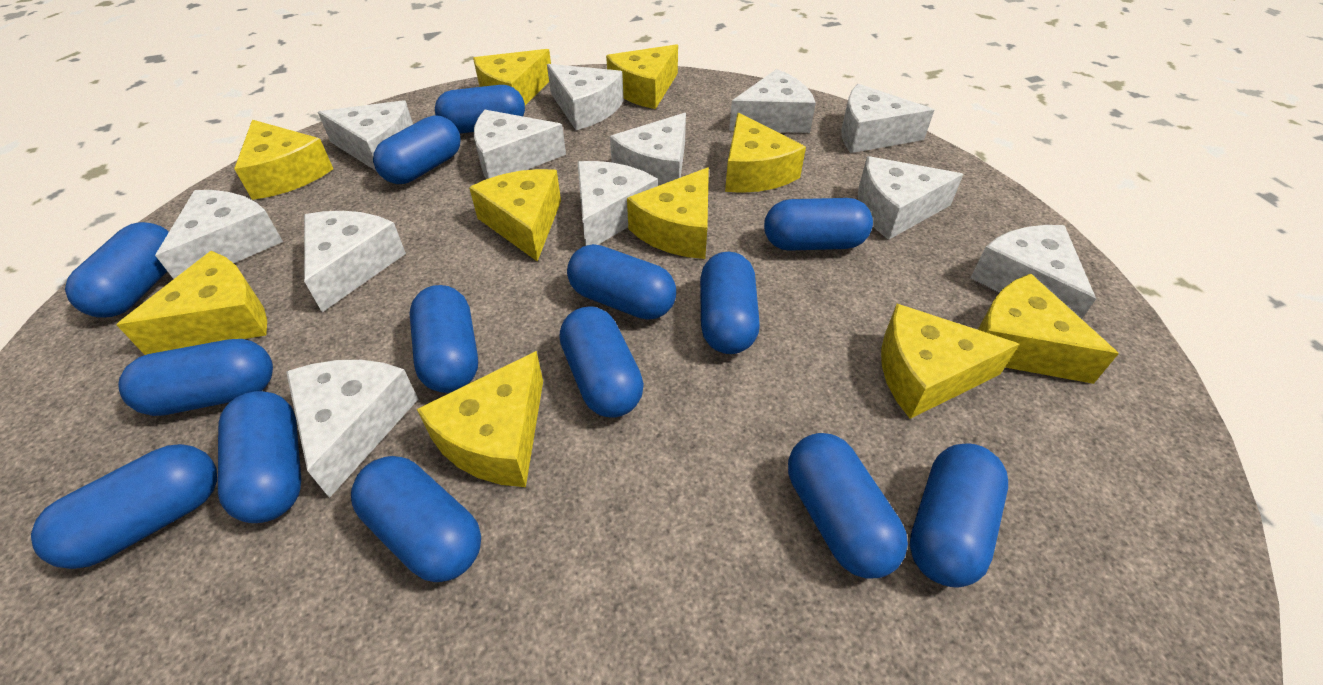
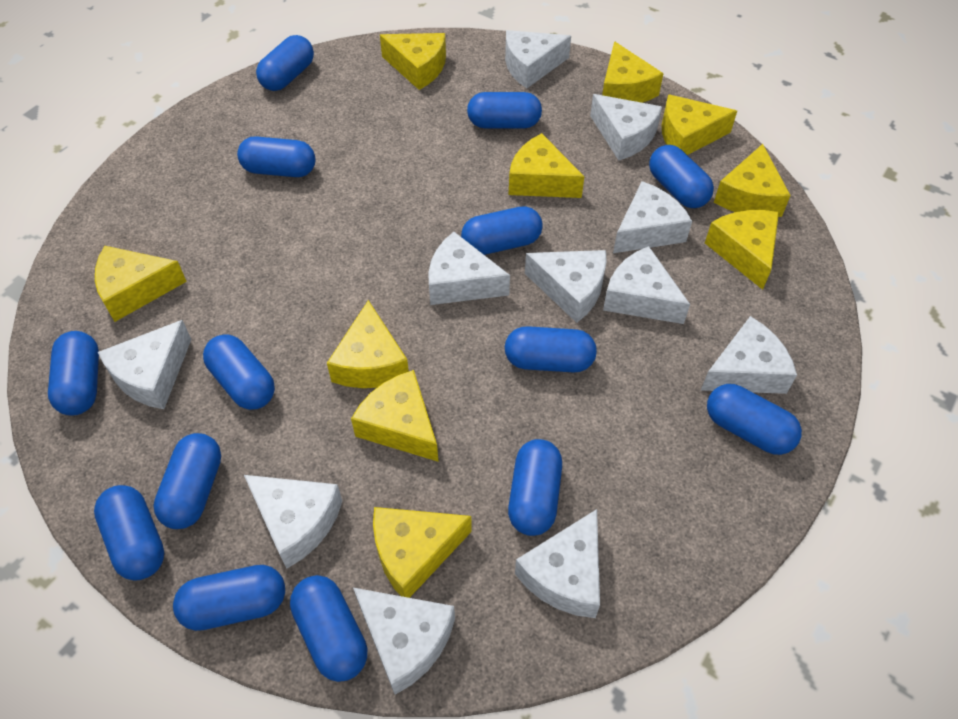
white cheese: [155,190,283,279] [286,360,418,498] [304,211,406,312] [318,100,413,171] [474,110,566,179] [547,64,624,130] [578,161,658,246] [610,113,686,186] [729,69,816,133] [842,84,934,153] [858,156,964,240] [970,225,1096,319] = 12 -> [98,320,191,409] [244,475,342,569] [353,588,455,695] [428,232,510,305] [505,30,571,88] [515,509,600,618] [525,250,607,323] [590,94,662,161] [603,246,690,324] [613,181,692,253] [701,316,797,394] = 11

